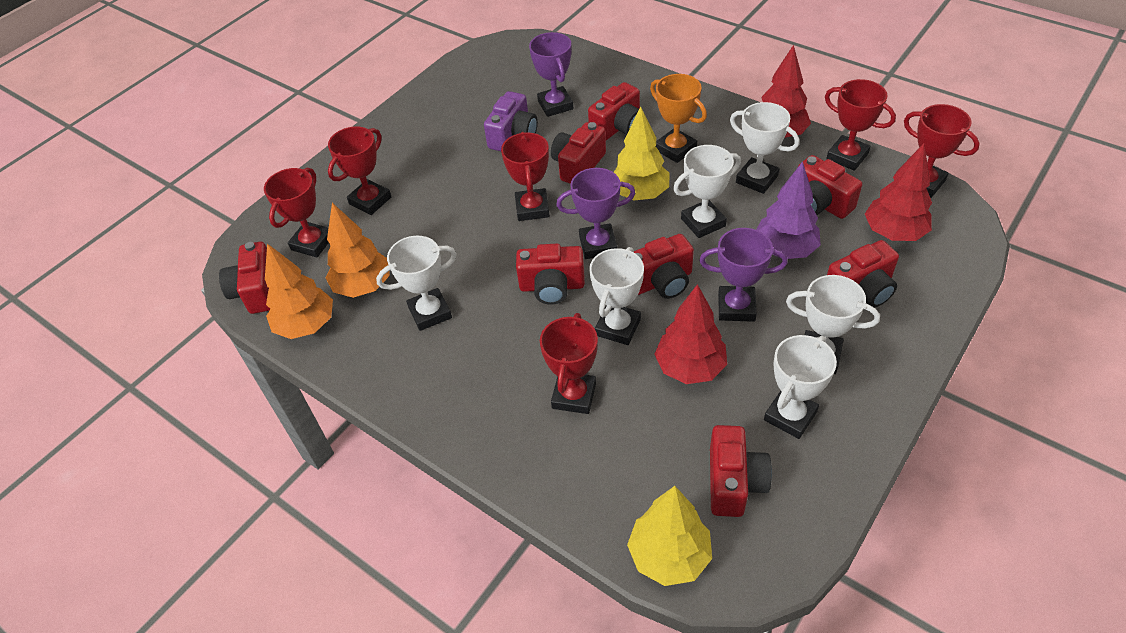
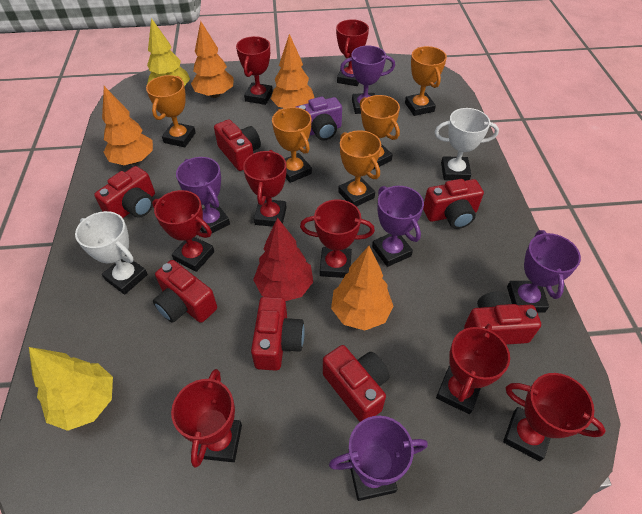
orange tree: [265,244,333,339] [326,203,390,298] = 2 -> [102,86,153,165] [191,21,234,98] [271,34,315,108] [331,246,393,331] = 4
orange trophy: [650,74,707,163] = 1 -> [146,75,196,147] [272,107,312,183] [338,130,381,207] [360,95,400,170] [405,46,447,116] = 5
purple tree: [756,161,821,259] = 1 -> none = 0
purple trophy: [529,32,574,117] [556,168,635,259] [699,228,788,322] = 3 -> [176,157,230,233] [329,416,428,501] [340,46,395,114] [372,186,424,267] [507,230,581,312] = 5
red camera: [219,242,270,314] [516,244,585,305] [551,122,606,184] [588,82,640,140] [634,234,694,299] [710,425,772,517] [797,155,862,219] [827,240,899,307] = 8 -> [94,166,155,218] [153,260,217,323] [214,119,261,171] [251,296,305,371] [323,345,390,422] [423,179,484,229] [464,291,541,345] = 7
red tree: [655,284,727,384] [761,45,811,138] [865,144,932,241] = 3 -> [253,217,313,301] = 1
red trophy: [264,167,329,257] [328,126,391,215] [501,132,550,221] [540,313,598,414] [825,79,896,171] [904,104,980,198] = 6 -> [152,190,214,272] [171,369,242,468] [236,36,273,105] [243,150,287,227] [300,199,375,278] [336,19,369,86] [436,324,510,414] [503,373,606,461] = 8
white trophy: [376,236,457,331] [589,247,644,345] [673,145,741,238] [730,102,799,194] [764,335,837,439] [786,275,880,374] = 6 -> [75,211,148,295] [435,108,499,181] = 2

